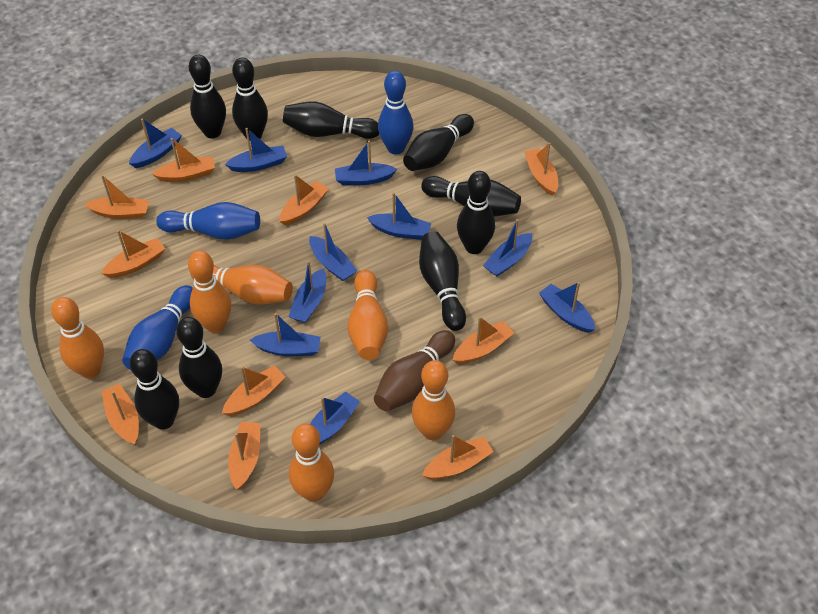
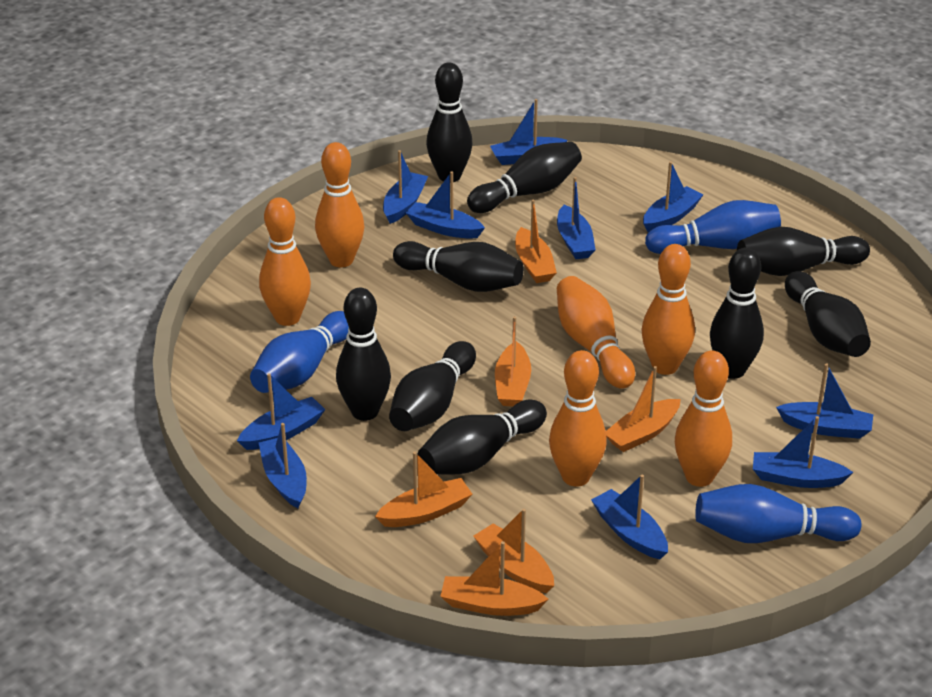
brown bowling pin: [374,330,455,411] = 1 -> none = 0
orange boat: [84,175,149,219] [101,230,165,278] [101,384,139,445] [152,138,215,182] [222,365,286,416] [228,422,260,490] [279,174,329,225] [422,435,494,479] [453,317,514,364] [524,143,558,196] = 10 -> [375,451,472,527] [440,541,549,616] [473,509,554,593] [495,316,531,406] [515,200,557,283] [606,366,681,452] = 6

